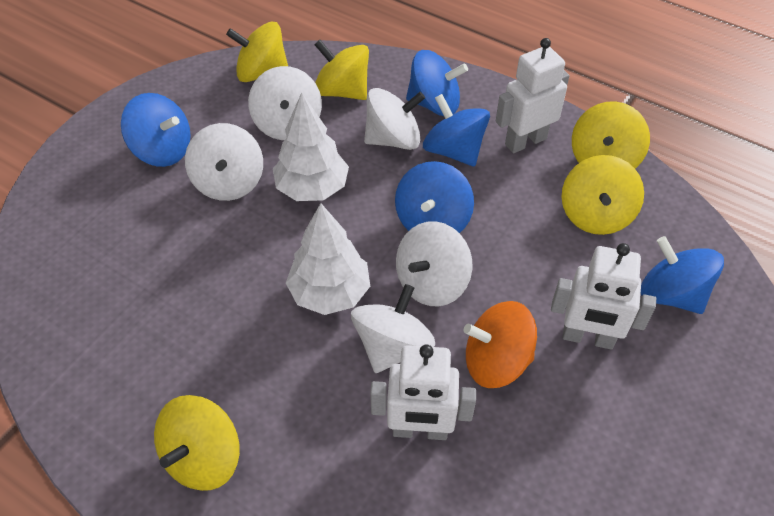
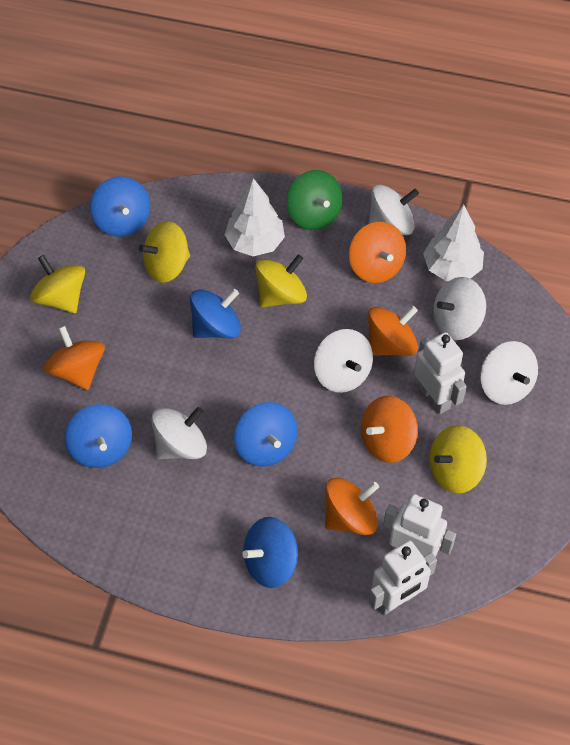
green spinning top: none = 0 -> [287,170,342,230] = 1
orange spinning top: [463,301,537,388] = 1 -> [44,326,105,390] [325,478,379,535] [349,222,406,283] [361,396,418,463] [368,306,418,356] = 5
yellow spinning top: [154,395,240,491] [226,22,288,82] [314,40,369,100] [562,155,644,235] [572,101,650,168] = 5 -> [30,255,85,313] [139,221,190,283] [255,255,307,307] [429,425,487,493] = 4

